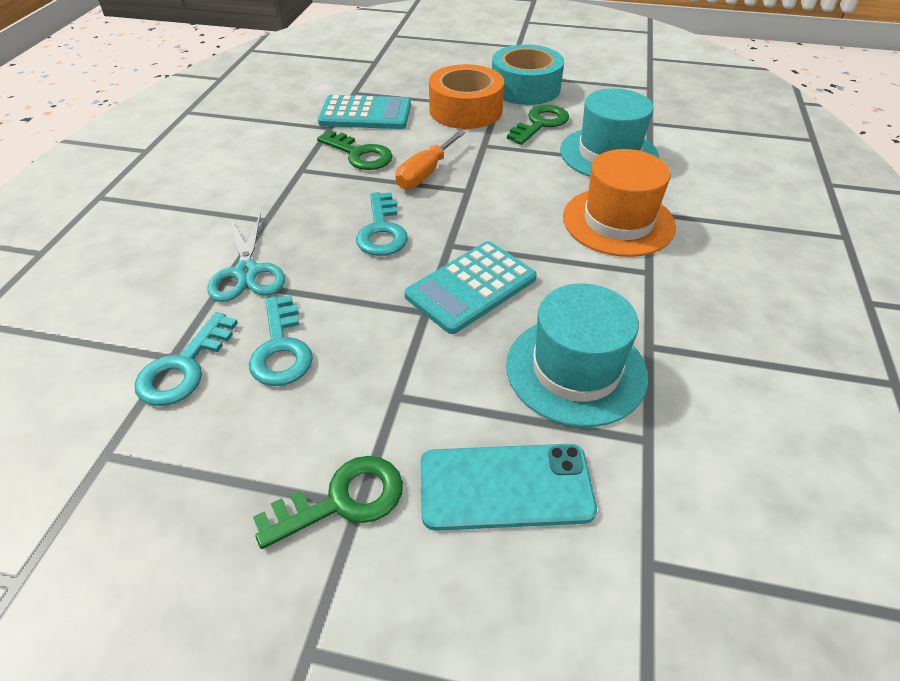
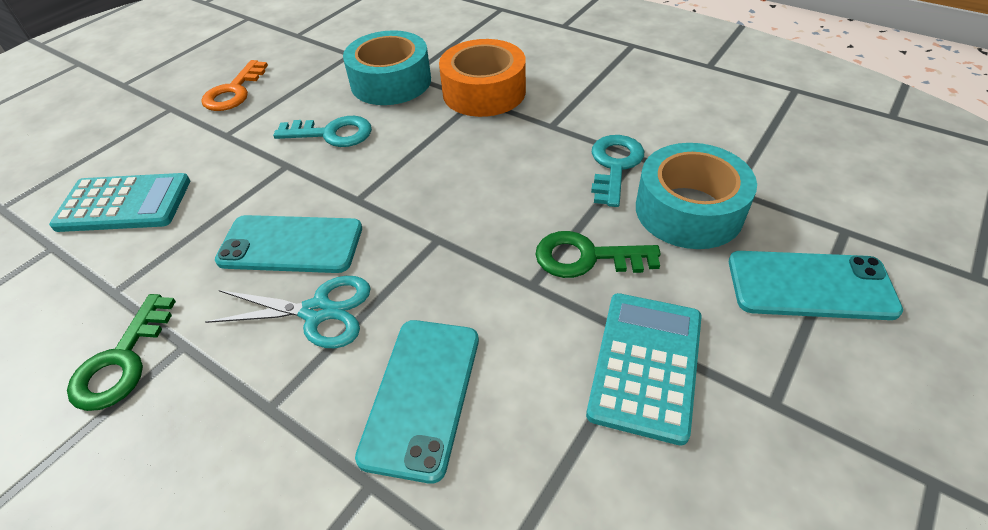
green key: [253,456,403,549] [317,131,393,170] [507,105,569,145] = 3 -> [67,294,176,411] [535,231,661,278] = 2
orange hat: [563,149,676,257] = 1 -> none = 0
orange key: none = 0 -> [201,60,268,111] = 1
orange screwdriver: [396,131,465,189] = 1 -> none = 0
turquoise hat: [506,284,648,427] [560,88,659,176] = 2 -> none = 0
turquoise key: [135,312,238,406] [249,295,313,386] [356,192,408,256] = 3 -> [273,116,372,147] [591,135,644,207] = 2
turquoise phone: [420,444,597,531] = 1 -> [215,215,362,273] [355,320,479,484] [729,251,903,320] = 3
turquoise tape: [492,44,564,105] = 1 -> [343,30,431,105] [636,143,757,249] = 2

